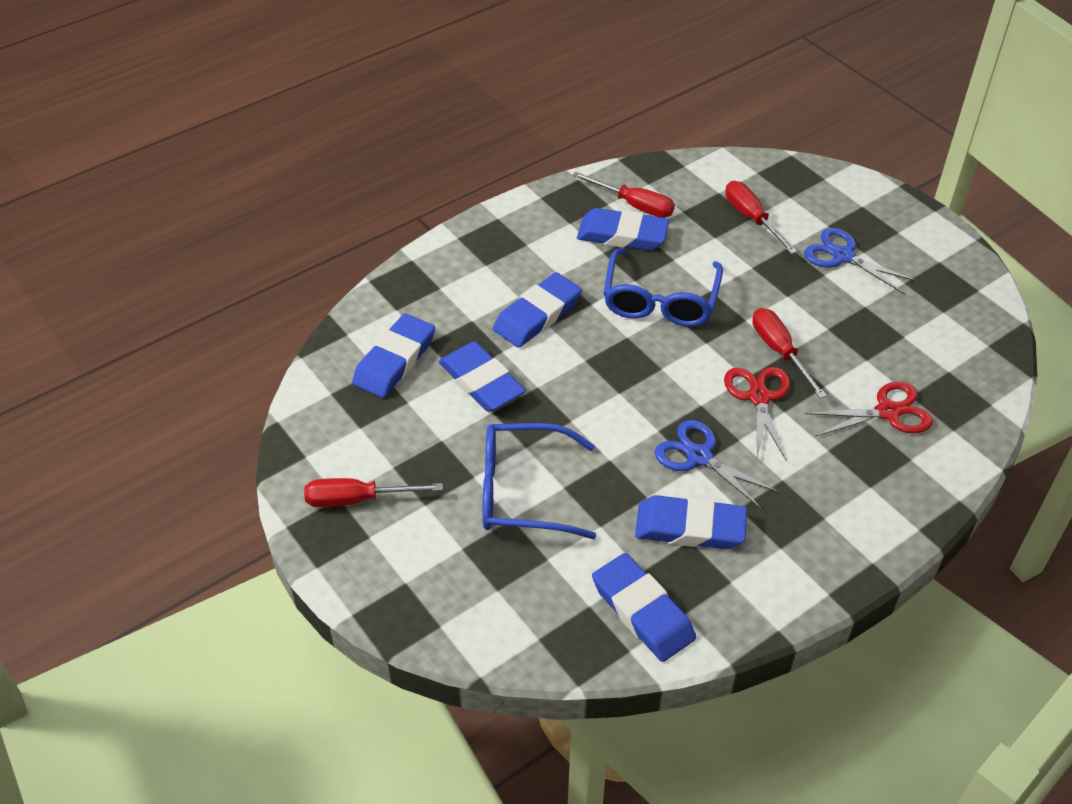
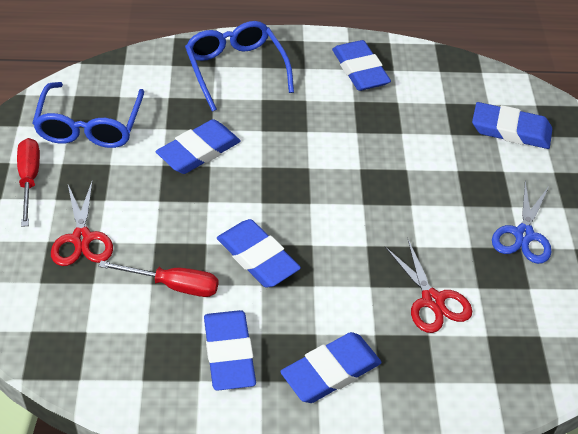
blue scissors: [654,420,780,510] [804,228,917,294] = 2 -> [492,181,552,264] = 1
red screwdriver: [304,478,443,507] [572,172,675,218] [725,181,797,254] [752,308,827,399] = 4 -> [17,138,40,227] [98,261,218,297] = 2

